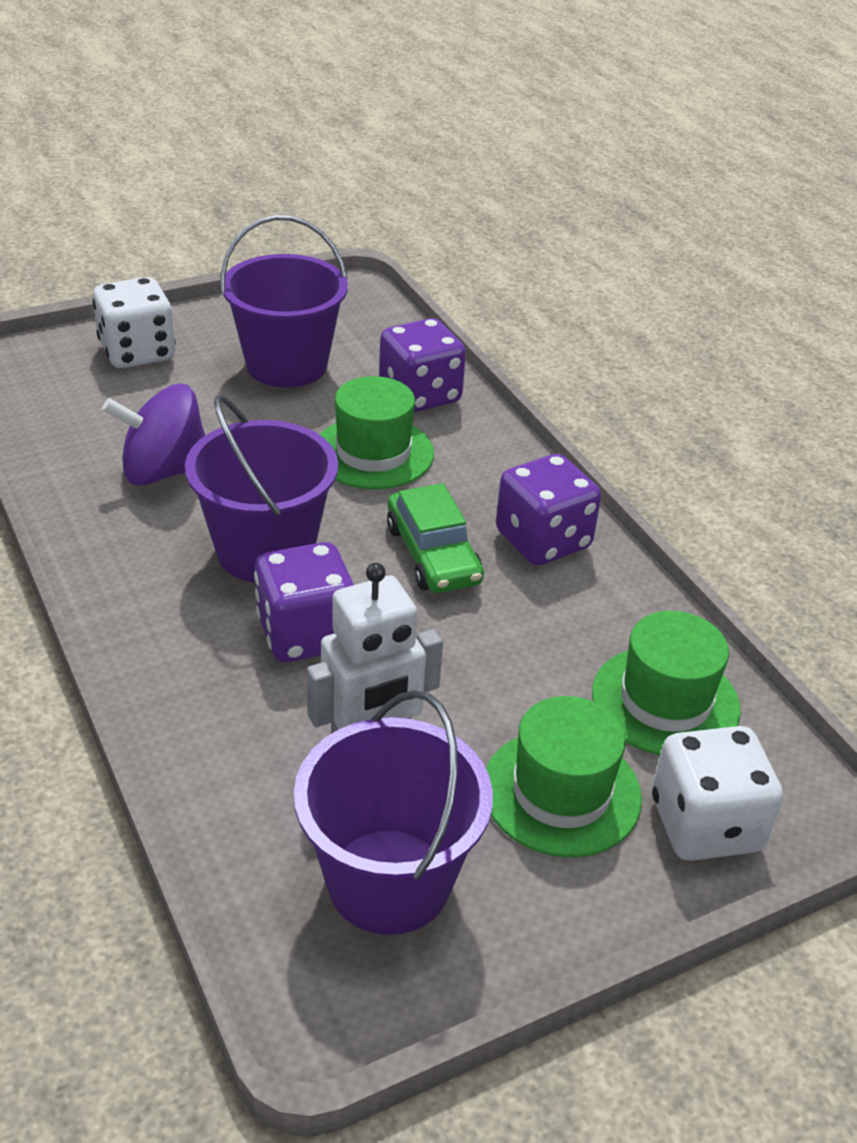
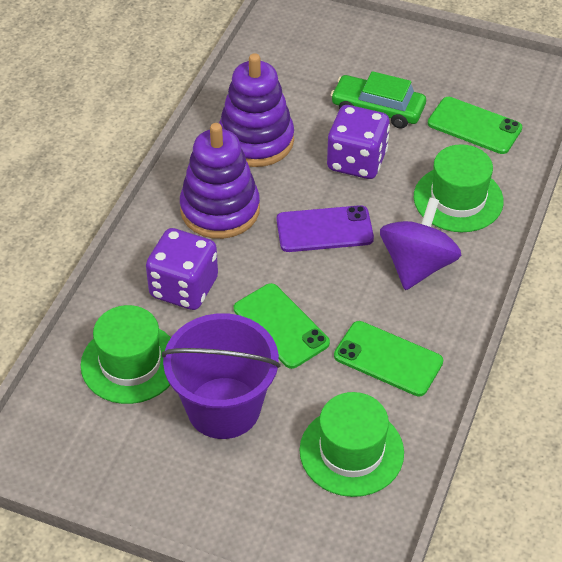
green phone: none = 0 -> [234,283,330,369] [334,321,443,396] [428,97,522,154] = 3
purple bucket: [185,395,338,583] [220,215,348,388] [294,690,493,935] = 3 -> [162,313,281,439] = 1
purple dice: [254,542,354,662] [379,318,466,413] [496,454,601,565] = 3 -> [146,228,218,310] [327,105,390,179] = 2
purple phone: none = 0 -> [276,205,374,252] = 1
purple stacking toy: none = 0 -> [180,123,260,239] [219,53,294,167] = 2
white dice: [92,277,176,368] [652,726,783,861] = 2 -> none = 0
white robot: [307,563,443,734] = 1 -> none = 0

